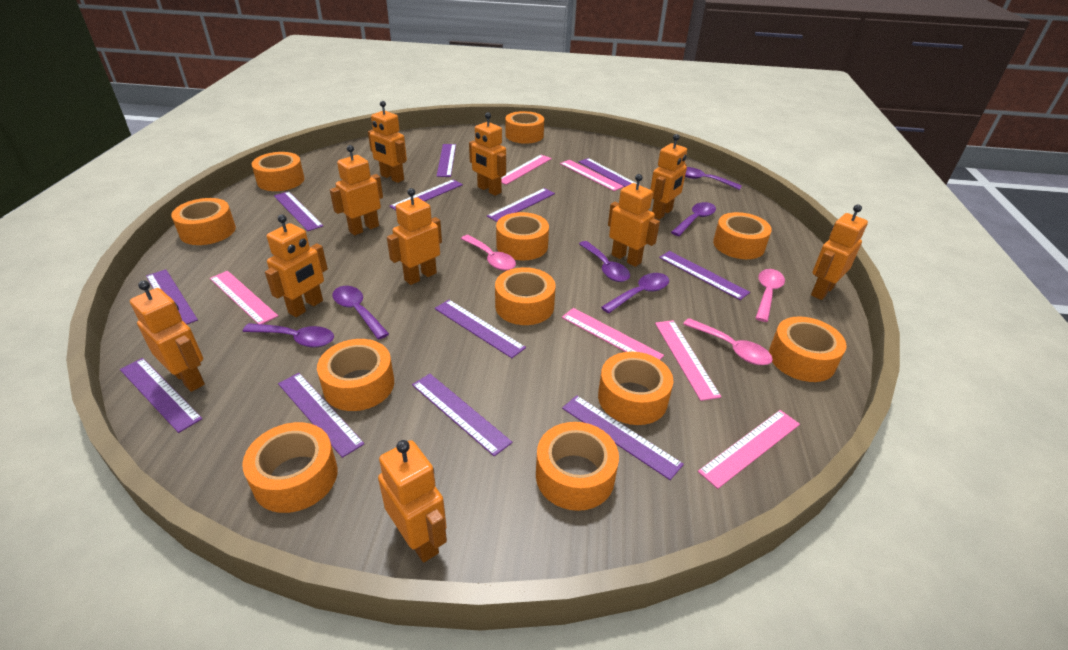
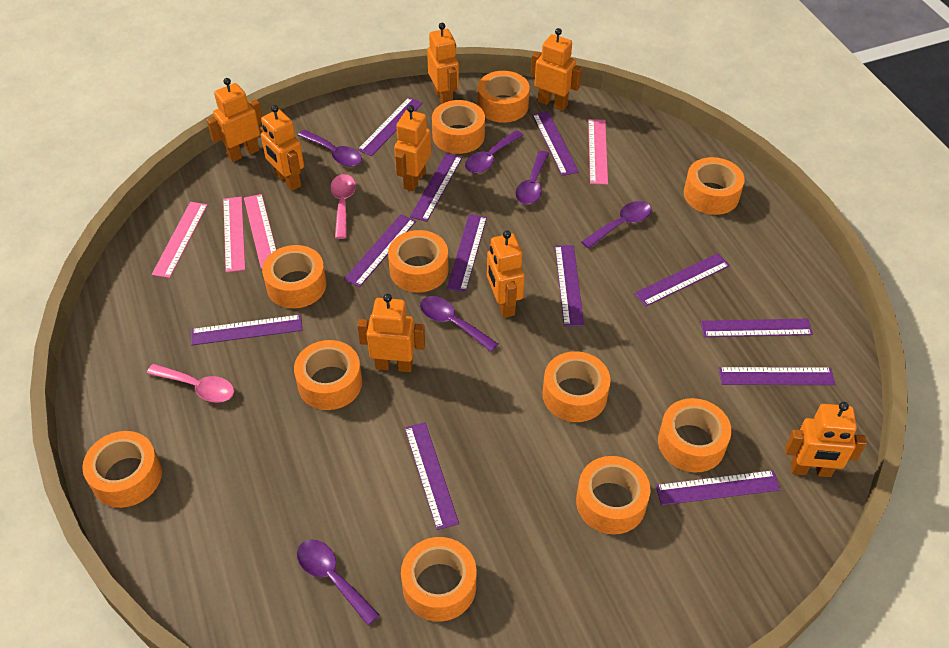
orange robot: [130,280,205,392] [265,214,328,317] [330,145,383,235] [368,101,407,183] [378,440,447,563] [387,188,442,285] [469,112,506,196] [608,174,660,267] [650,134,687,220] [811,205,868,300] = 10 -> [207,78,262,162] [260,105,304,191] [357,294,425,372] [394,105,431,192] [427,23,459,104] [487,231,525,318] [531,28,582,111] [785,402,867,477] = 8
pink ruler: [210,271,278,324] [501,155,552,185] [560,160,624,191] [562,308,664,360] [655,320,721,401] [698,410,800,489] = 6 -> [152,202,208,278] [223,197,245,272] [244,194,276,269] [588,119,608,185] = 4
pink spoon: [461,235,516,271] [683,318,773,365] [756,269,785,322] = 3 -> [147,364,234,402] [330,174,356,239] = 2

